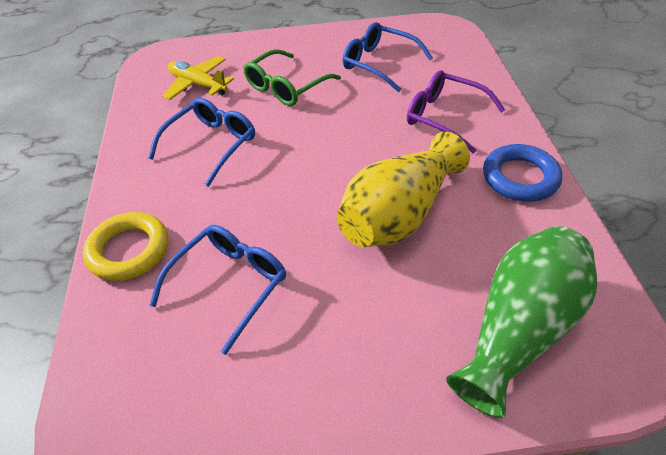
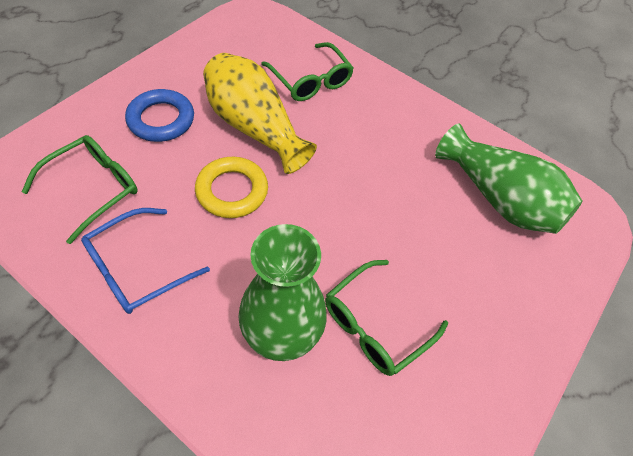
blue glasses: [148,98,255,187] [149,225,286,355] [343,22,433,92] = 3 -> [81,208,210,314] = 1
green glasses: [243,49,341,106] = 1 -> [22,135,138,244] [261,42,354,101] [325,260,448,376] = 3
green vase: [446,226,597,418] = 1 -> [238,224,327,361] [435,124,583,234] = 2
purple glasses: [407,70,505,153] = 1 -> none = 0
yellow plane: [162,56,234,100] = 1 -> none = 0

